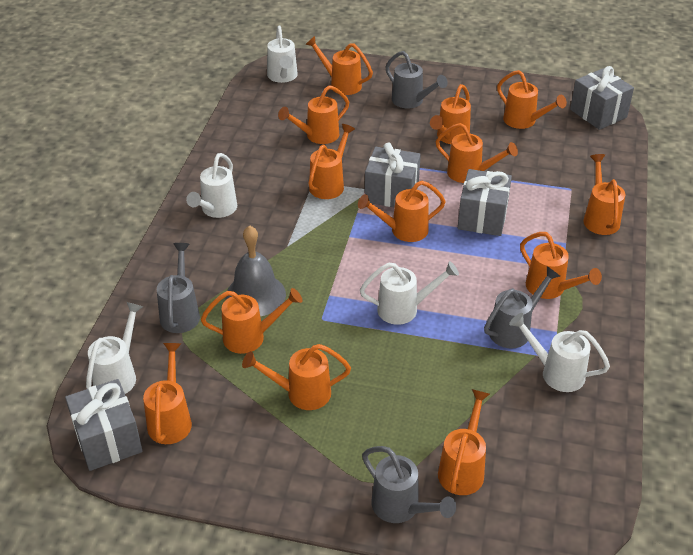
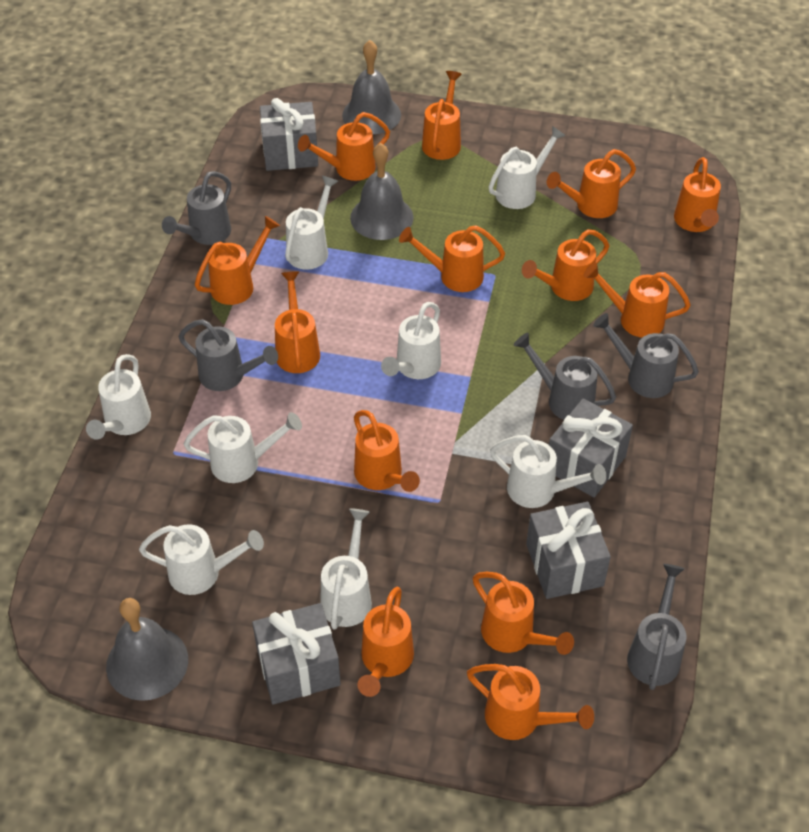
grey bell: [226,225,286,316] = 1 -> [106,598,188,701] [342,40,401,134] [350,143,413,240] = 3
grey watering can: [157,243,200,333] [362,446,456,523] [385,51,448,108] [484,266,560,349] = 4 -> [162,171,231,245] [179,319,278,391] [514,333,616,420] [593,313,699,398] [627,564,686,690] = 5
white watering can: [86,302,144,394] [186,153,237,218] [267,25,298,83] [360,261,459,325] [509,313,610,392] = 5 -> [86,354,151,440] [139,524,264,595] [184,412,302,483] [285,176,338,270] [321,508,372,630] [381,302,441,379] [488,126,566,209] [490,435,606,508] = 8

